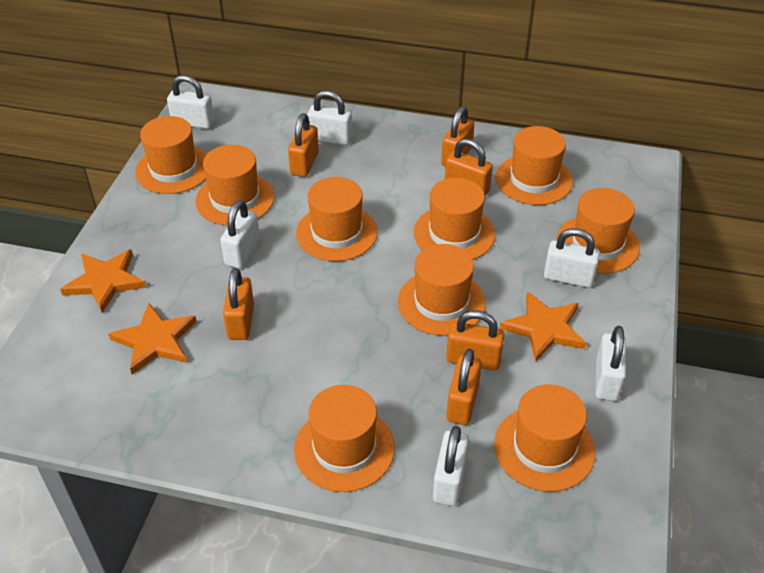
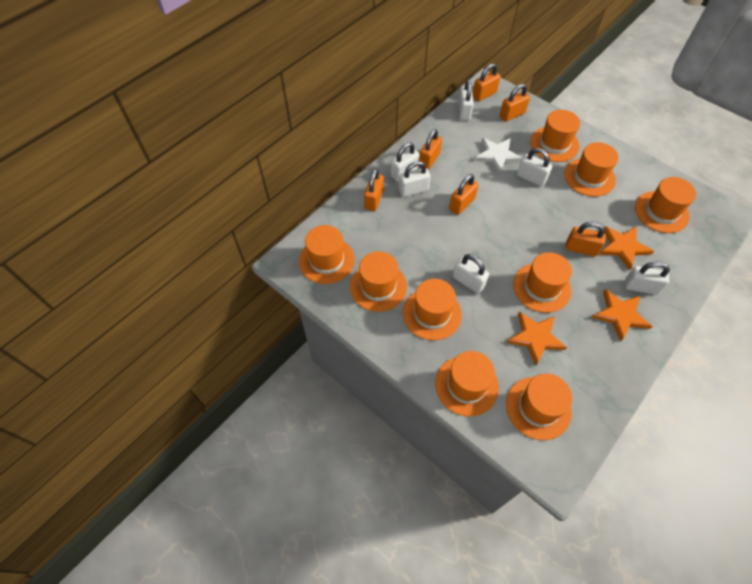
white star: none = 0 -> [474,138,522,174] = 1

